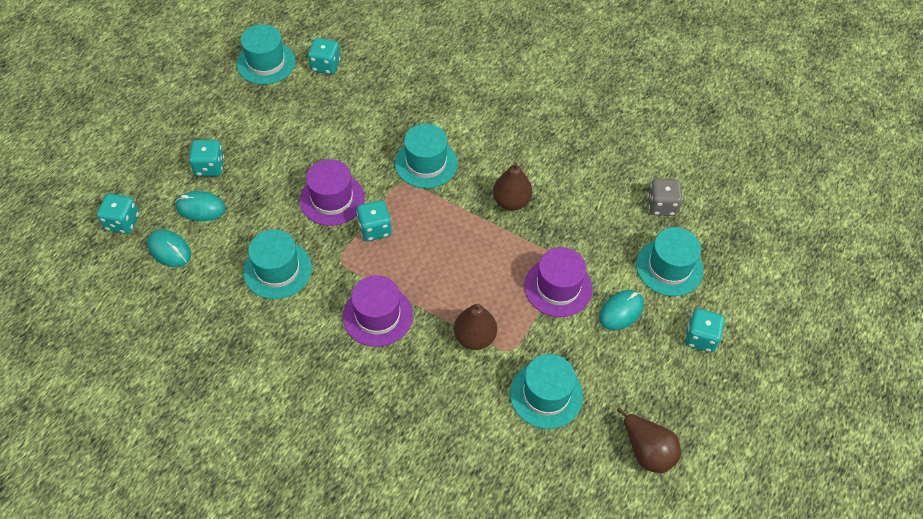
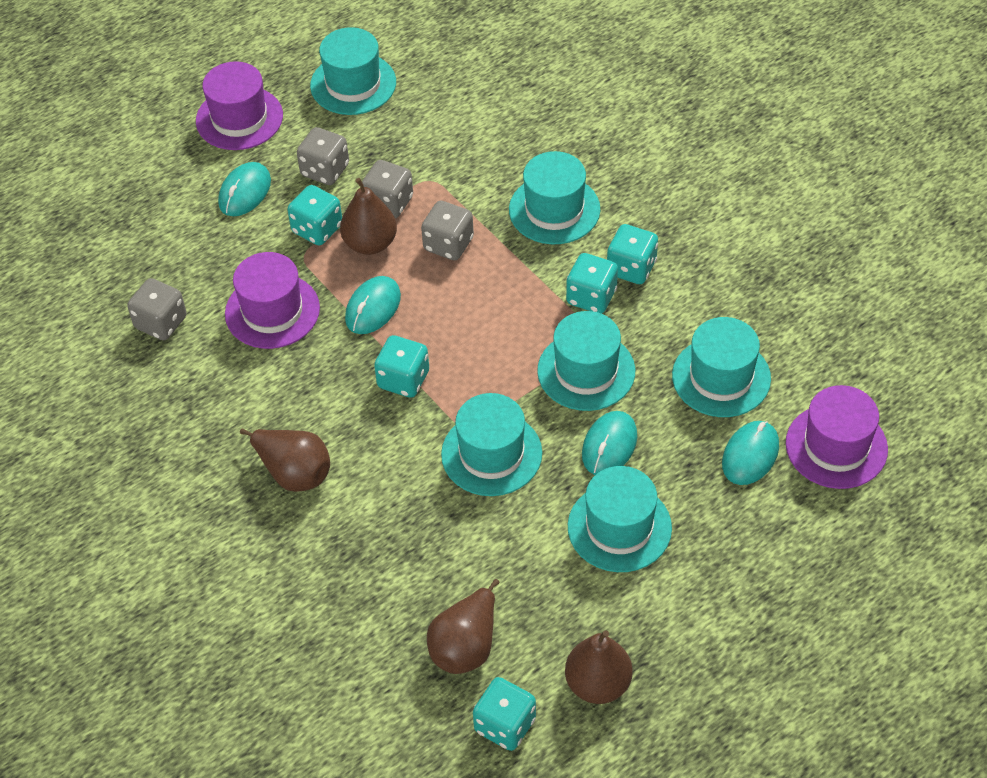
brown pear: [454,303,497,350] [493,162,533,210] [617,408,681,473] = 3 -> [240,429,330,492] [340,178,397,255] [427,579,499,674] [565,630,633,704] = 4
grey dice: [648,179,683,216] = 1 -> [127,278,187,340] [297,127,349,185] [362,160,413,218] [421,201,474,260] = 4
turquoise hat: [237,24,296,85] [243,230,312,299] [395,124,458,188] [510,354,583,429] [636,227,704,296] = 5 -> [310,27,396,115] [441,393,542,496] [509,151,600,244] [537,311,635,411] [568,466,672,572] [672,317,771,417] = 6
turquoise mouse: [147,229,191,267] [175,191,226,221] [599,290,644,330] = 3 -> [218,162,271,216] [345,276,401,334] [582,411,637,475] [722,421,779,485] = 4

